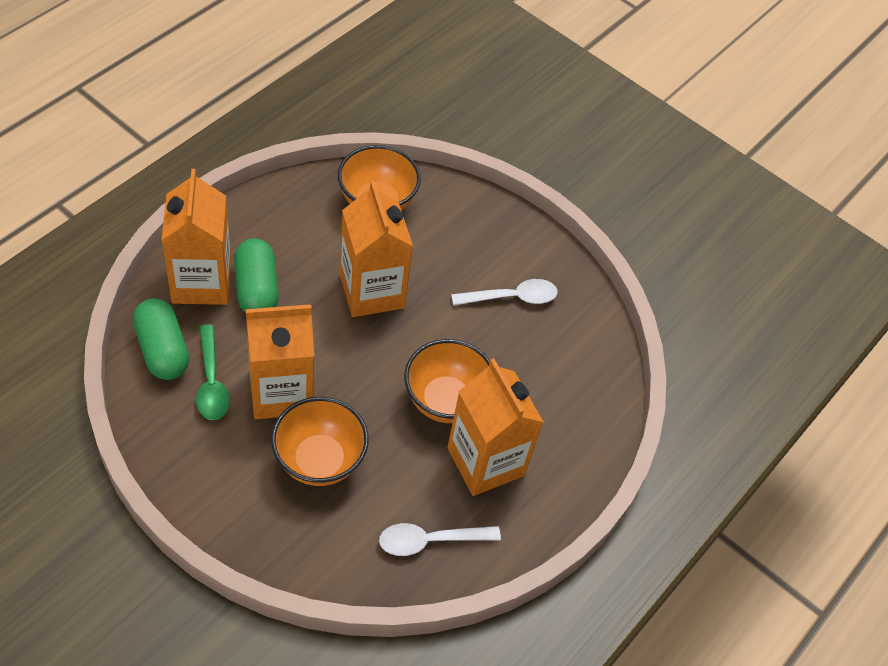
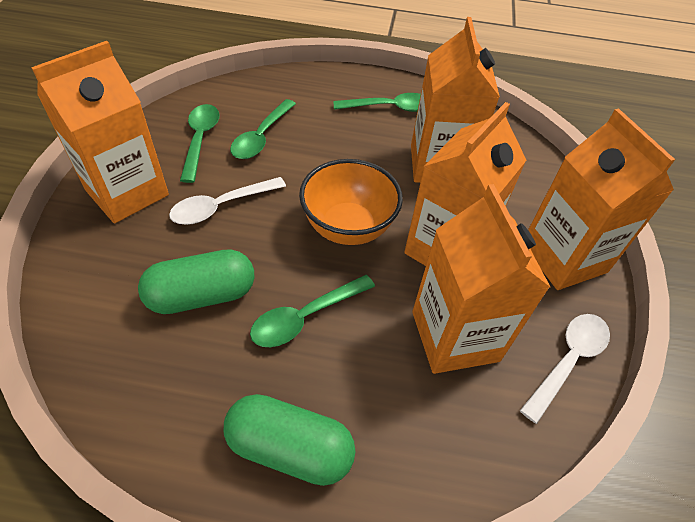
green spoon: [196,325,230,420] = 1 -> [180,104,220,183] [230,99,296,159] [250,275,375,347] [333,93,421,112] = 4
orange bowl: [271,397,369,486] [338,145,421,211] [404,339,490,423] = 3 -> [299,159,403,245] = 1
orange carton: [162,169,231,305] [246,305,314,419] [340,180,413,317] [447,358,543,496] = 4 -> [31,41,169,223] [404,102,526,266] [411,17,500,183] [412,184,551,374] [528,108,675,290] = 5

